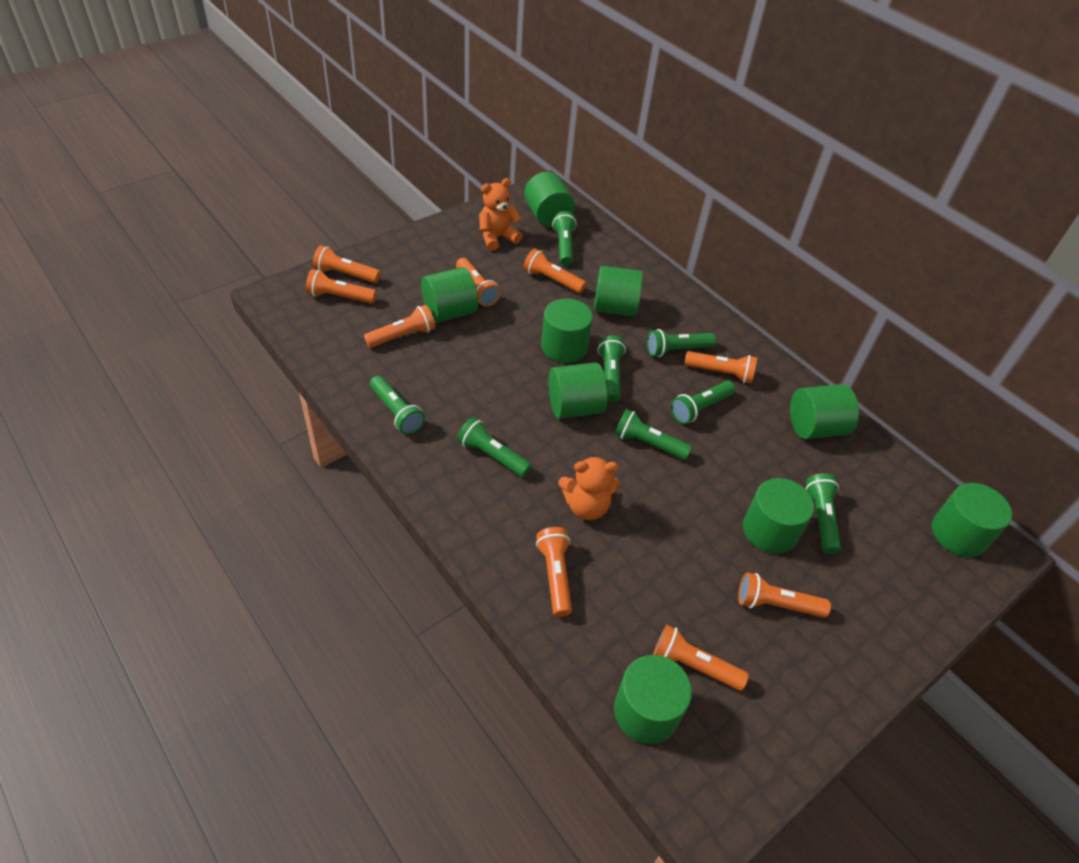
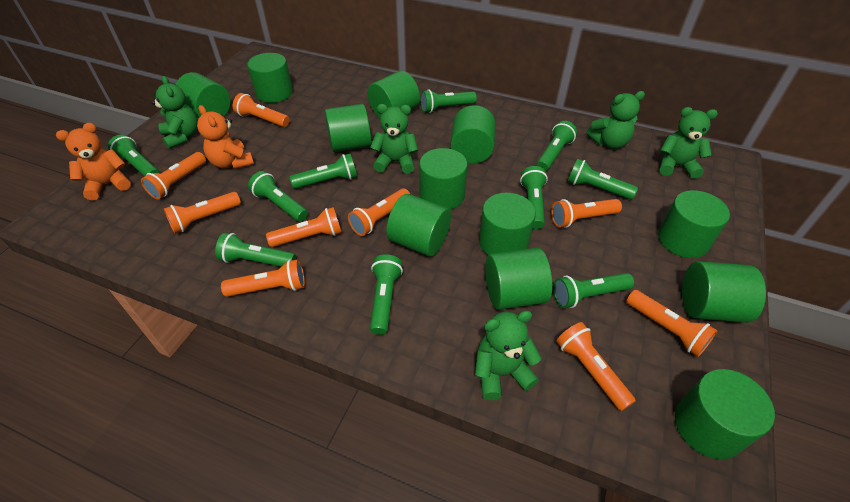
green cylinder: [421,267,478,323] [524,172,575,228] [541,298,593,363] [548,362,608,419] [594,266,643,317] [614,655,692,744] [743,478,814,554] [790,384,859,439] [932,483,1012,557] = 9 -> [175,72,230,118] [247,53,293,103] [325,104,371,152] [368,71,420,118] [386,194,451,257] [419,148,467,210] [450,105,495,163] [479,193,536,255] [485,248,552,310] [658,190,730,258] [675,369,775,459] [682,261,766,323] = 12
green flashlight: [370,376,425,435] [457,417,532,477] [552,211,577,266] [597,335,626,403] [614,409,692,460] [647,329,716,357] [671,381,735,424] [806,473,841,554] = 8 -> [108,134,160,176] [215,233,296,267] [248,171,308,222] [290,153,357,189] [370,254,403,335] [421,89,477,113] [520,166,548,229] [537,121,577,171] [553,273,634,308] [567,159,638,200] = 10
green teddy bear: none = 0 -> [152,76,198,149] [370,104,418,174] [475,311,542,400] [586,91,645,149] [660,107,718,179] = 5

